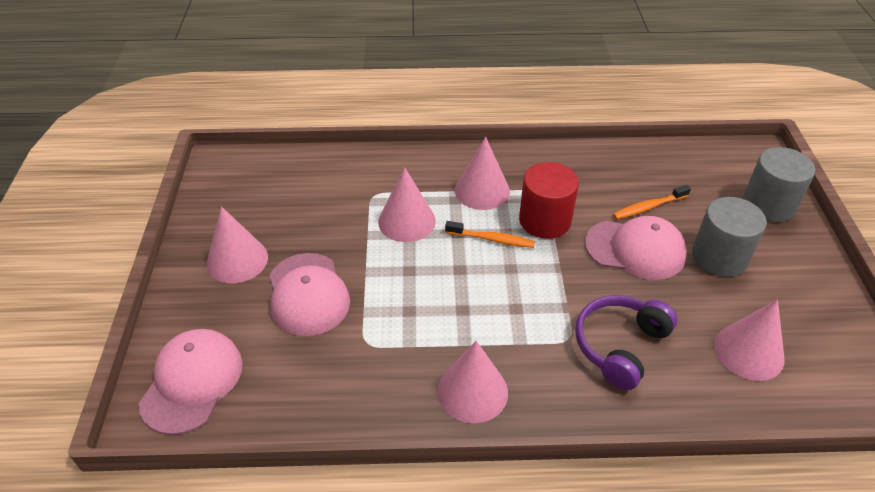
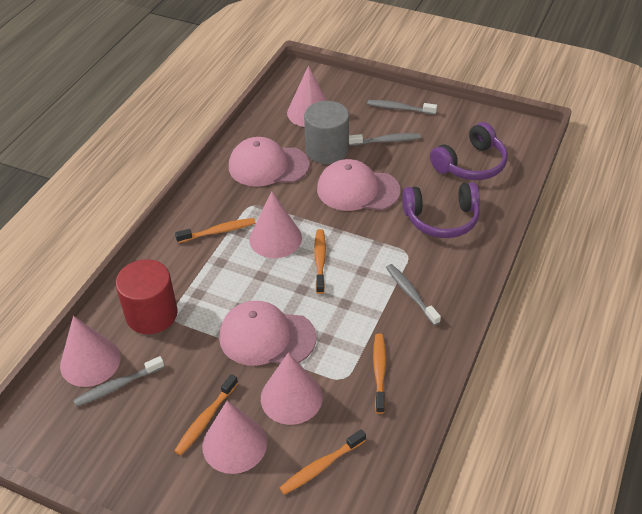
grey cylinder: [692,197,766,277] [743,147,815,222] = 2 -> [304,101,349,164] = 1
grey toothbrush: none = 0 -> [73,356,164,407] [349,133,421,146] [367,100,437,115] [386,264,441,326] = 4
orange toothbrush: [445,221,535,248] [613,185,691,220] = 2 -> [174,374,238,455] [175,218,256,243] [279,429,366,495] [314,229,326,294] [373,334,386,414] = 5
purple headphones: [575,295,678,390] = 1 -> [402,182,480,238] [430,122,508,180] = 2

